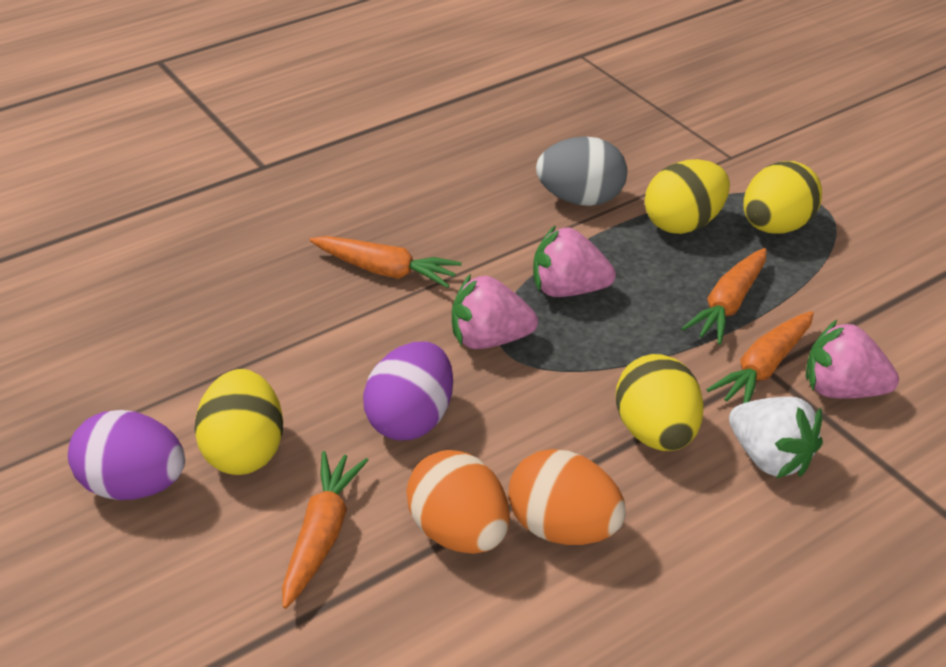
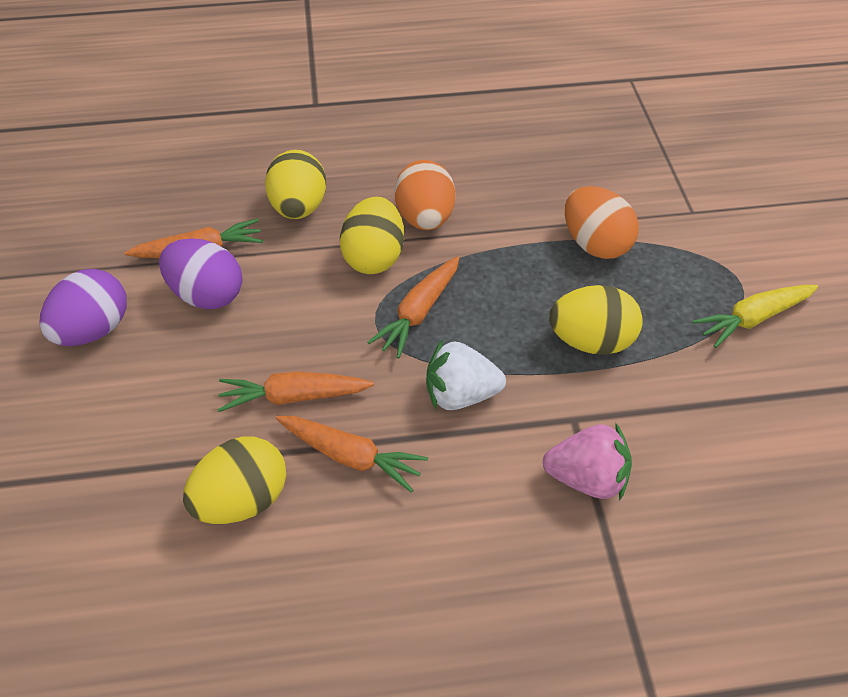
grey egg: [536,136,627,206] = 1 -> none = 0
pink strawberry: [452,274,538,349] [533,225,616,297] [806,320,899,399] = 3 -> [543,422,632,501] = 1
yellow carrot: none = 0 -> [692,285,818,348] = 1

